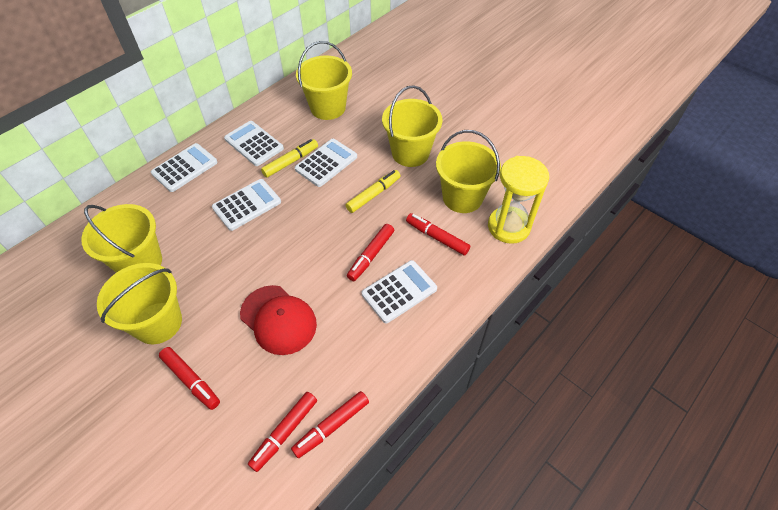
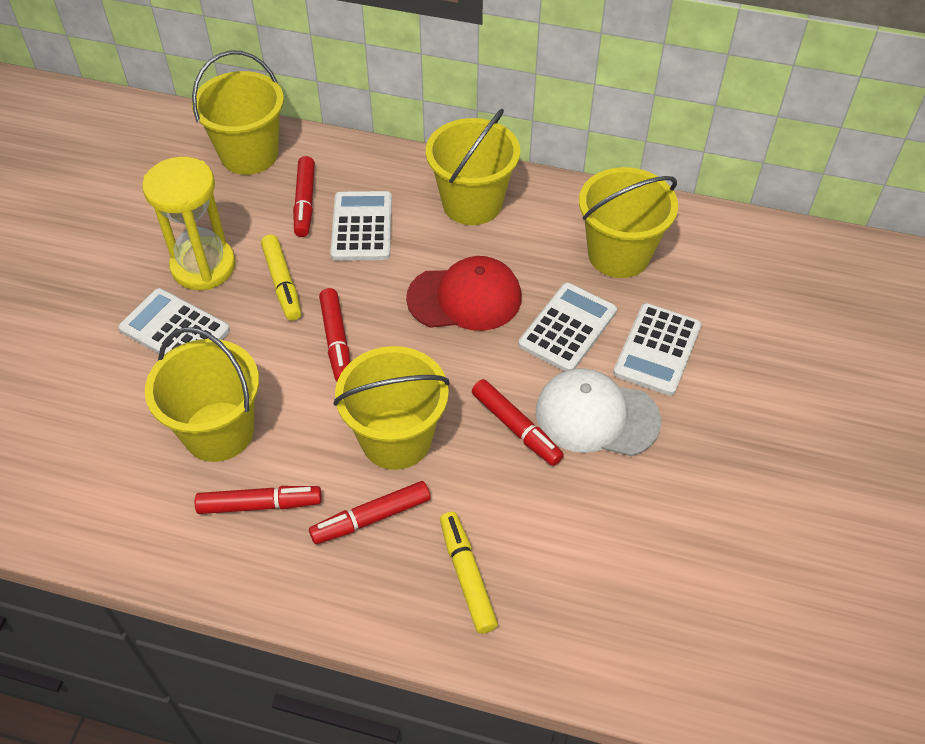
white calculator: [151,143,218,192] [212,179,281,231] [224,121,284,166] [295,139,357,187] [362,260,437,323] = 5 -> [118,288,230,355] [330,191,392,261] [518,283,617,371] [613,303,702,396] = 4
white cap: none = 0 -> [536,368,661,456] = 1

